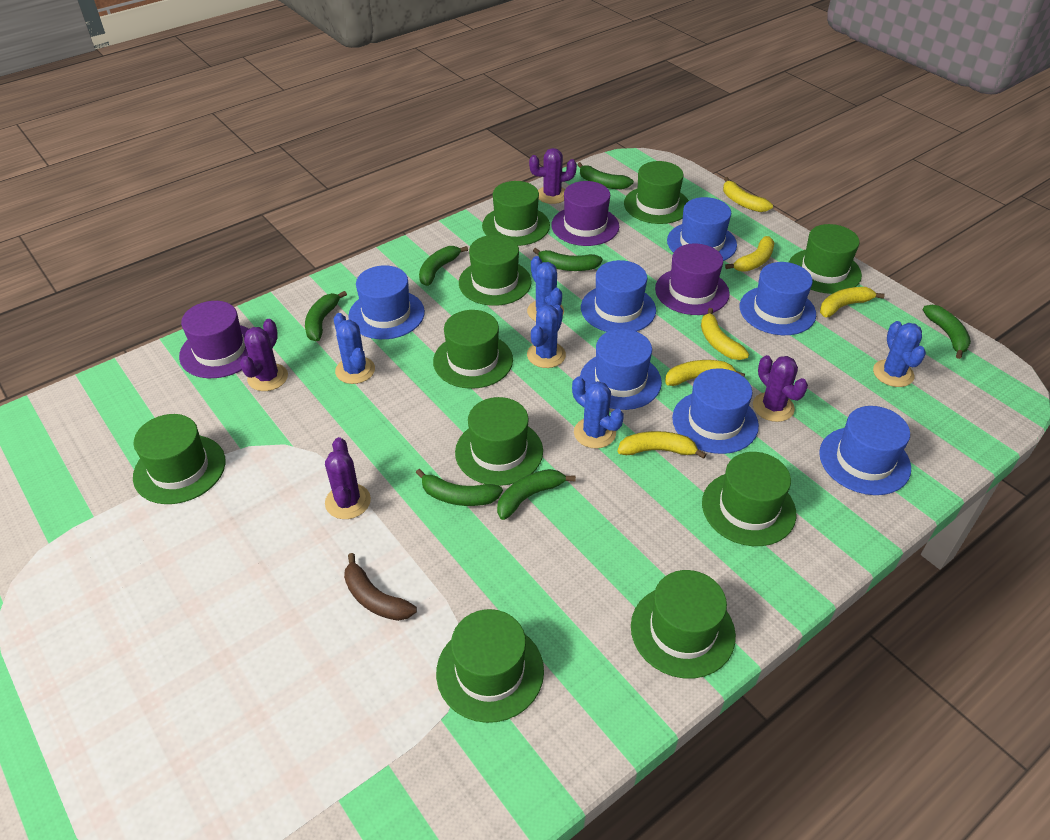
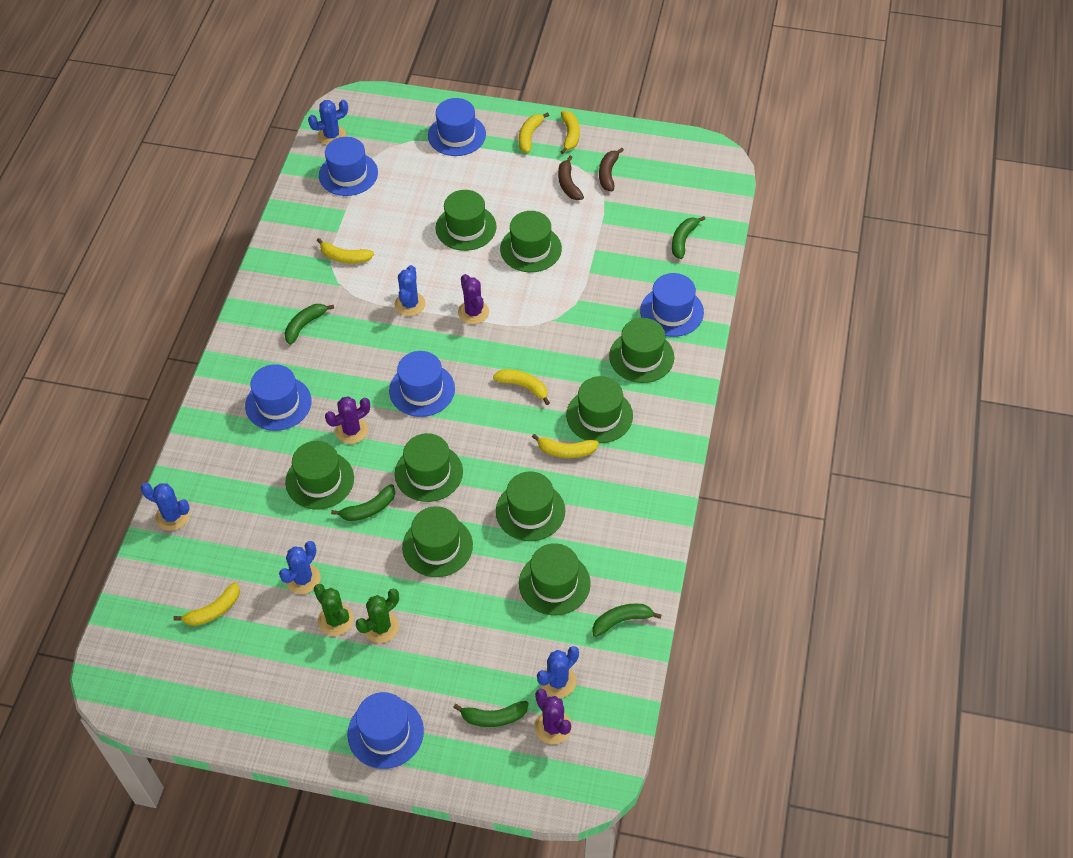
blue hat: [348,265,425,339] [580,329,662,410] [581,260,656,332] [667,197,737,261] [672,368,759,454] [740,262,816,335] [819,406,911,495] = 7 -> [245,364,312,431] [319,137,378,196] [347,692,424,769] [389,351,455,417] [428,98,486,156] [640,273,704,337] = 6
brown banana: [344,553,417,621] = 1 -> [558,156,584,200] [599,148,624,191] = 2
green banana: [305,291,347,341] [416,469,503,506] [419,246,468,286] [497,469,576,520] [533,248,603,271] [577,162,634,189] [922,305,971,359] = 7 -> [285,304,334,345] [331,484,395,521] [453,701,529,727] [592,603,662,637] [672,216,705,259] = 5
green cactus: none = 0 -> [314,584,354,636] [356,589,399,643] = 2
green hat: [133,414,226,504] [433,310,513,389] [436,609,544,723] [455,397,543,486] [459,235,532,306] [482,181,550,246] [624,161,689,224] [631,570,736,679] [702,452,796,546] [789,224,862,294] = 10 -> [285,441,354,510] [395,433,463,502] [402,506,473,577] [435,190,497,251] [496,471,565,541] [500,211,562,272] [519,543,591,615] [566,376,633,443] [609,318,674,383] = 9
purple cactus: [240,319,288,391] [325,437,371,519] [529,148,577,204] [753,355,808,422] = 4 -> [325,396,370,444] [458,274,489,324] [534,689,572,744] = 3
purple hat: [179,301,249,378] [551,181,619,246] [655,244,730,315] = 3 -> none = 0

